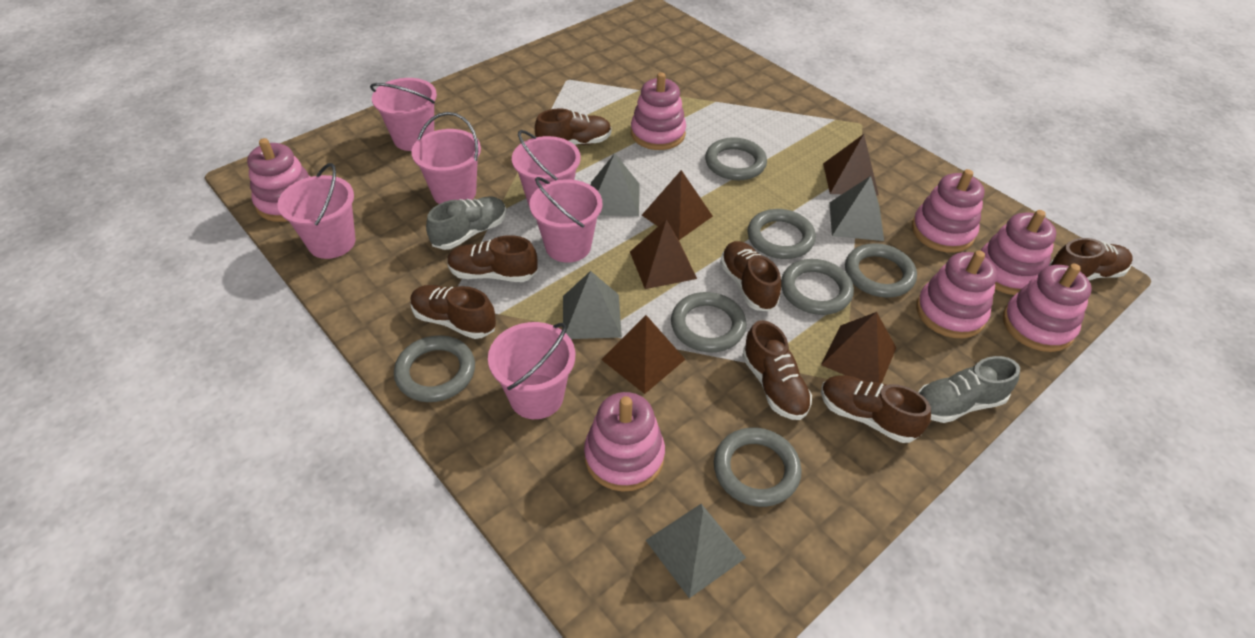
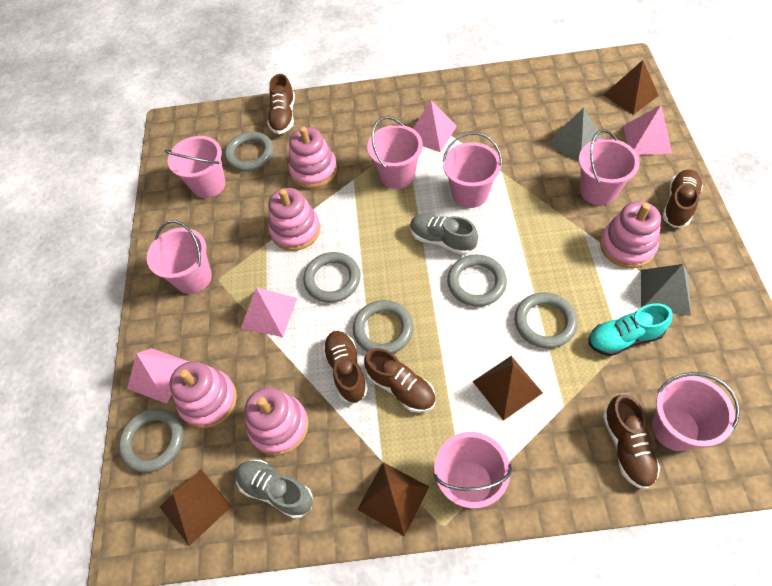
brown pyramid: [601,315,686,394] [630,219,697,289] [642,170,713,240] [821,312,896,383] [823,134,879,196] = 5 -> [160,469,232,546] [357,462,429,537] [472,356,543,421] [604,60,659,115] = 4
brown shoe: [410,285,496,339] [447,235,538,282] [535,109,612,145] [720,241,781,311] [742,320,812,420] [821,375,931,443] [1049,238,1132,280] = 7 -> [267,74,295,134] [322,331,368,403] [364,348,436,413] [603,395,660,489] [663,169,703,228] = 5
grey pyramid: [563,271,622,339] [591,153,640,216] [646,504,746,598] [829,176,884,241] = 4 -> [547,108,603,162] [641,264,691,316] = 2
grey ring: [394,335,475,402] [671,292,746,352] [705,137,767,180] [714,428,802,507] [747,209,816,259] [781,259,854,315] [845,243,917,298] = 7 -> [118,408,184,473] [225,132,274,172] [303,252,360,303] [353,300,413,354] [447,254,507,307] [515,292,578,349] = 6
pink bucket: [277,163,356,259] [370,78,437,151] [411,112,481,204] [488,322,575,419] [512,130,581,207] [529,177,602,263] = 6 -> [147,220,212,294] [165,136,226,198] [367,116,423,189] [433,432,512,509] [443,132,502,208] [579,129,639,205] [652,372,740,451] = 7
pink pyramid: none = 0 -> [127,348,189,404] [241,287,297,337] [413,100,457,152] [623,105,672,155] = 4
pink stacking toy: [247,138,310,222] [584,392,665,492] [631,72,686,150] [912,169,984,253] [916,250,997,338] [980,210,1056,295] [1003,264,1092,352] = 7 -> [169,361,237,428] [245,387,309,456] [268,188,320,251] [288,126,337,189] [600,201,661,268] = 5
turquoise shoe: none = 0 -> [588,303,672,356] = 1

